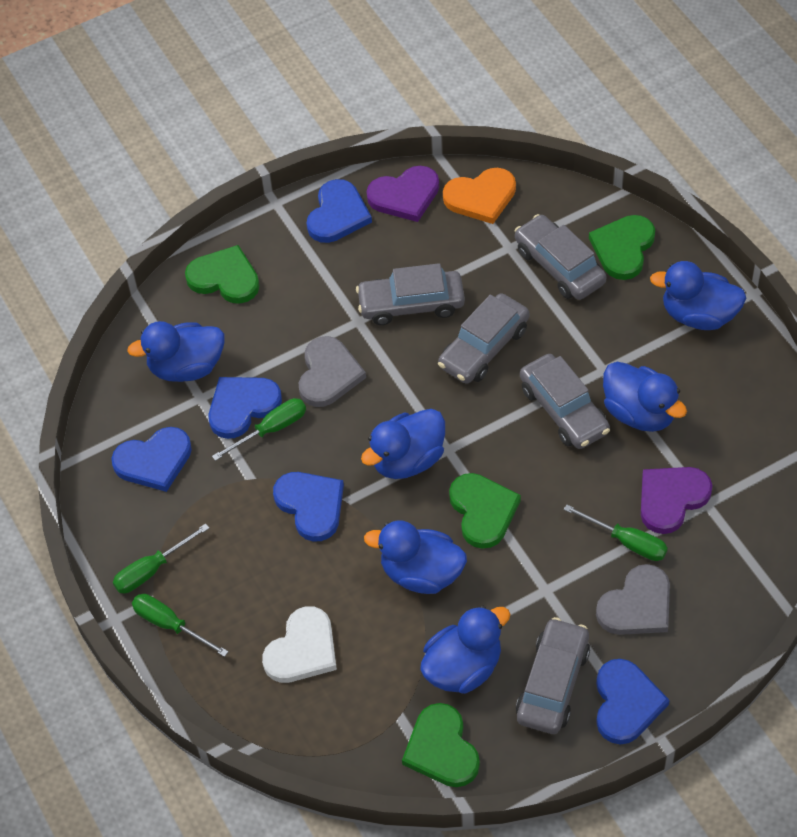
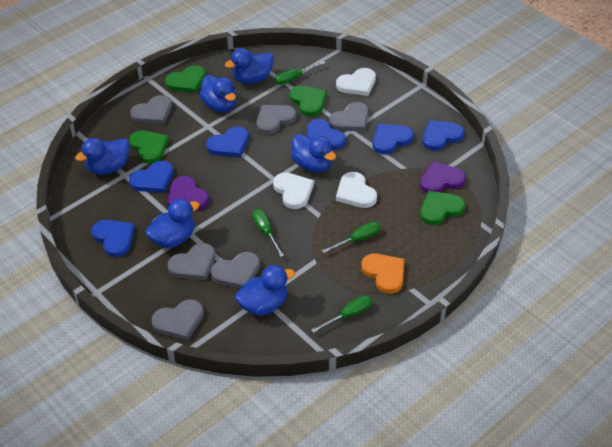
blue heart: [111,427,192,492] [209,377,282,439] [273,472,344,542] [306,179,372,243] [596,659,670,744] = 5 -> [91,220,135,257] [129,161,174,193] [206,127,249,157] [307,119,346,150] [372,124,414,154] [423,120,464,151] = 6
grey car: [356,263,465,325] [438,293,530,384] [514,214,606,300] [516,617,590,734] [520,354,610,449] = 5 -> none = 0
grey heart: [299,336,366,407] [596,564,670,635] = 2 -> [130,95,172,124] [151,299,204,340] [168,243,216,280] [211,252,260,289] [257,105,297,134] [329,102,369,131] = 6
white heart: [262,606,337,683] = 1 -> [273,173,314,209] [336,68,376,96] [336,172,377,208] = 3

